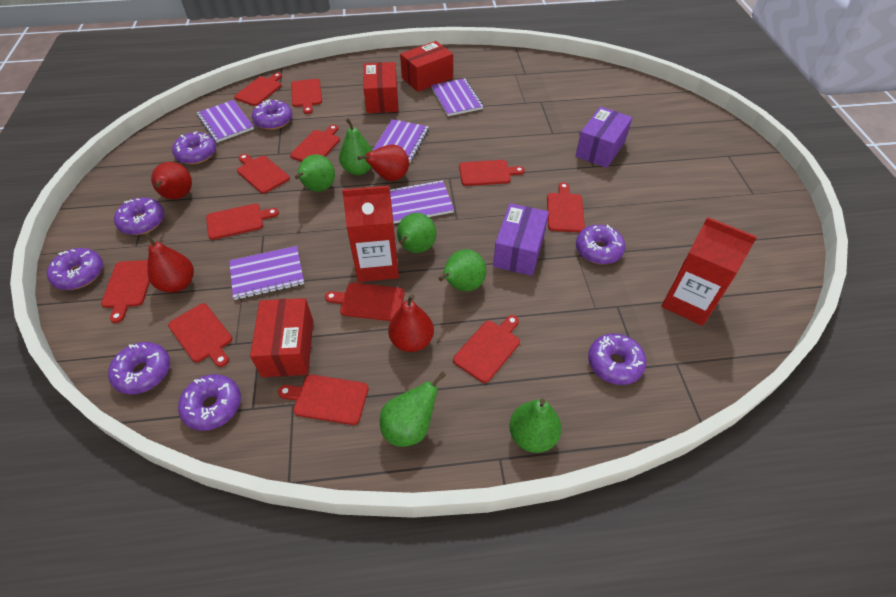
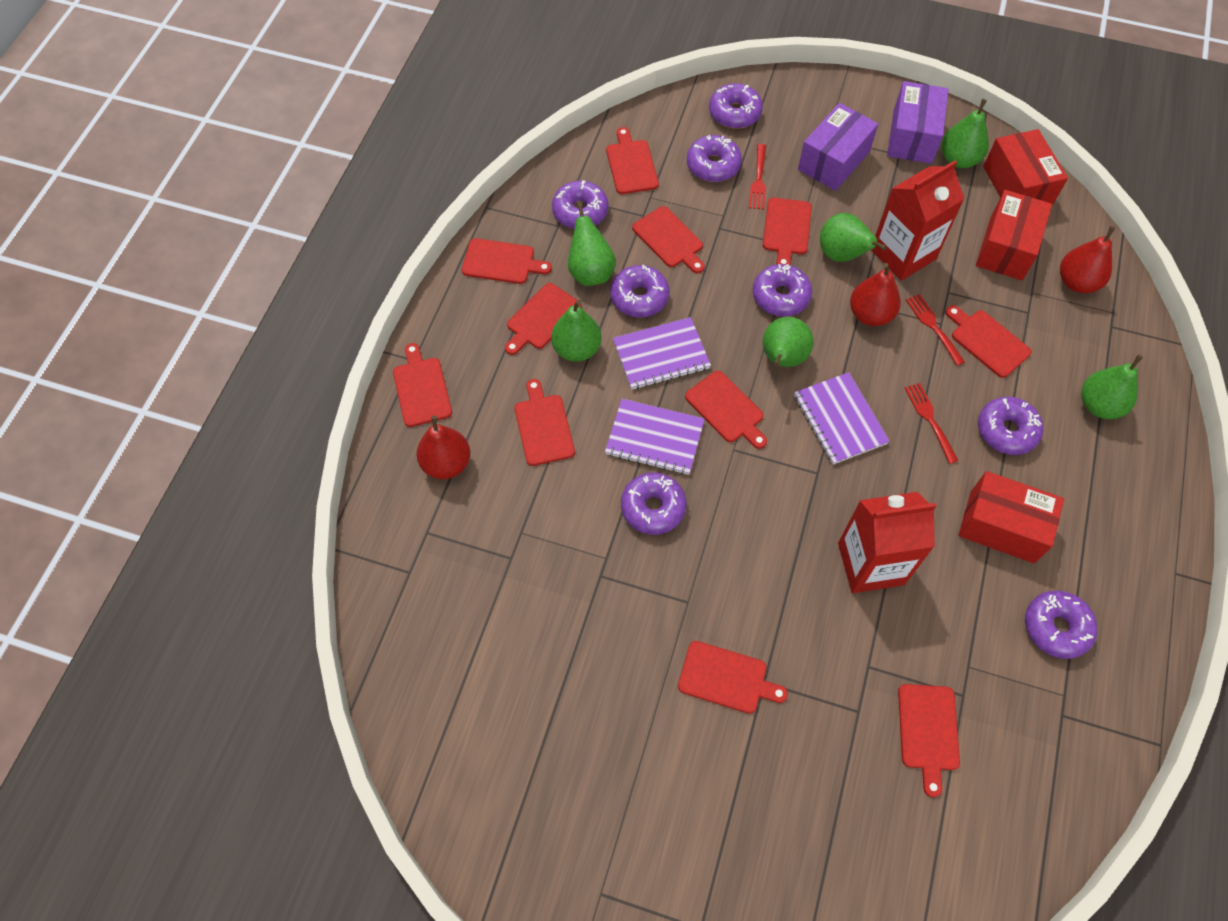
purple notebook: [197,100,254,143] [229,246,304,300] [373,119,429,163] [390,180,454,223] [431,78,483,116] = 5 -> [605,399,705,475] [613,317,711,389] [794,372,890,464] = 3
red cutting board: [101,260,150,323] [168,303,232,367] [206,204,279,240] [234,72,282,106] [237,154,290,194] [278,375,369,425] [290,125,340,162] [291,79,322,114] [325,283,405,321] [453,315,520,383] [459,160,525,186] [547,182,585,232] = 12 -> [393,343,452,427] [462,238,552,284] [505,283,582,355] [515,379,575,466] [606,127,659,194] [632,206,705,273] [678,641,788,714] [685,370,767,449] [763,197,812,265] [898,684,960,798] [945,305,1032,378] = 11
red fork: none = 0 -> [749,144,766,210] [905,383,959,464] [906,294,965,366] = 3
red pear: [144,232,194,293] [151,162,192,199] [357,144,409,181] [388,294,434,352] = 4 -> [417,415,470,479] [850,263,901,326] [1060,226,1115,293] = 3

